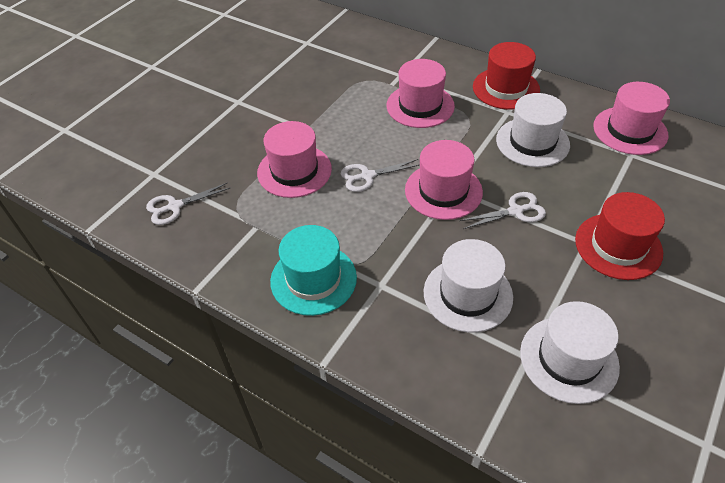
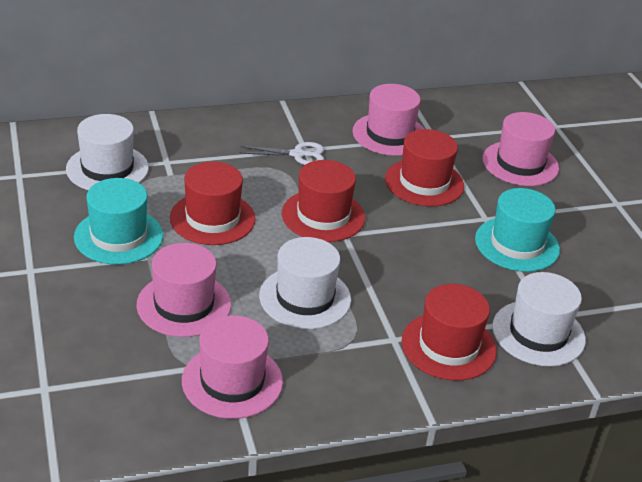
red hat: [473,42,540,109] [575,192,665,280] = 2 -> [170,162,256,245] [282,160,365,242] [385,129,464,206] [401,284,497,381] = 4
turquoise hat: [270,225,357,316] = 1 -> [74,178,163,265] [475,188,560,272] = 2
white scissors: [146,182,230,225] [341,159,420,192] [459,192,546,229] = 3 -> [240,142,324,165] = 1

